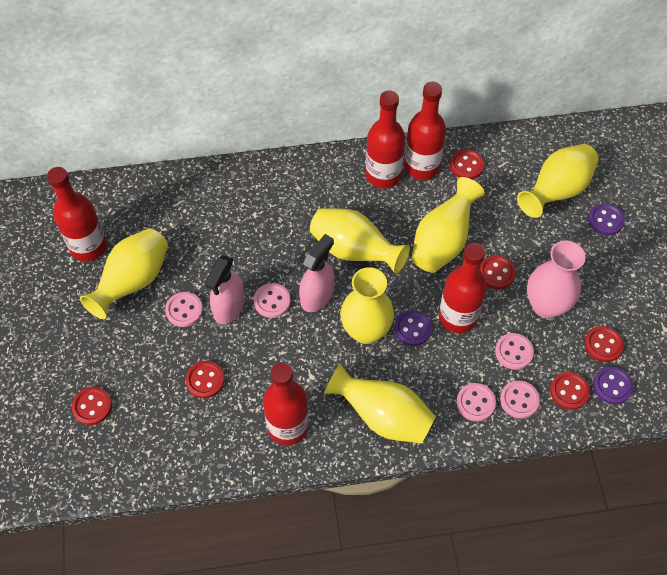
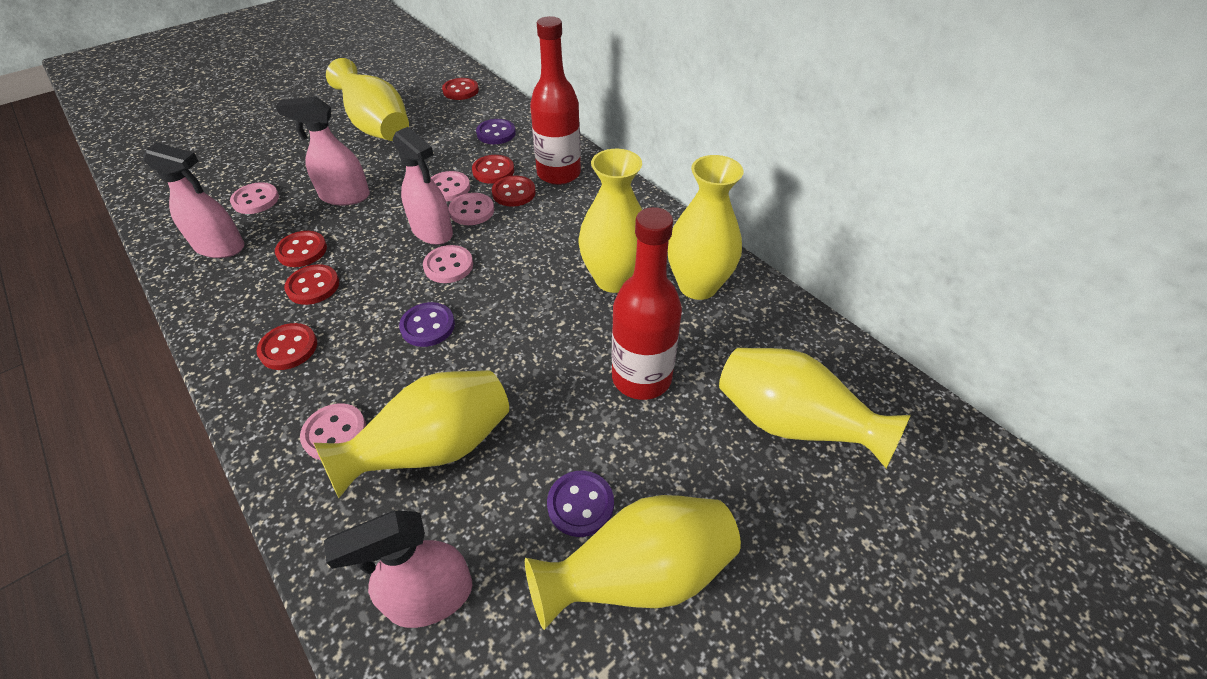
pink spray bottle: [205,255,245,324] [299,234,334,312] = 2 -> [143,142,244,258] [276,96,370,206] [324,510,473,628] [393,127,453,245] = 4
pink vase: [527,241,586,318] = 1 -> none = 0
red bottle: [47,167,107,262] [263,362,309,445] [365,90,405,189] [404,82,446,180] [439,243,487,333] = 5 -> [530,16,581,185] [612,207,682,400] = 2

